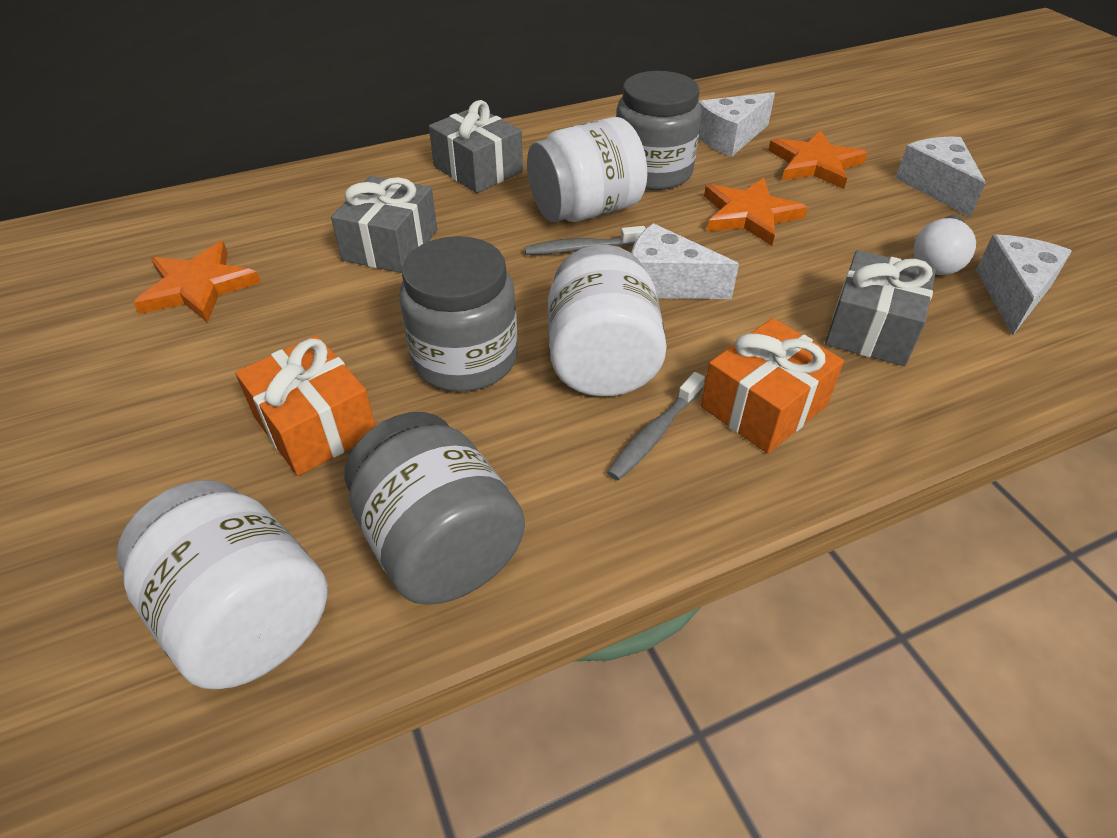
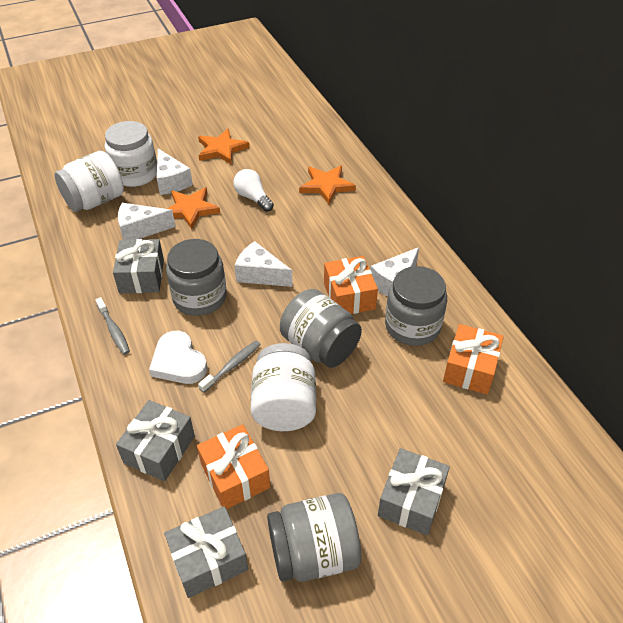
grey gift: [331,176,437,273] [429,100,523,193] [825,250,936,366] = 3 -> [113,239,164,293] [116,400,195,481] [164,506,248,598] [378,448,450,535] = 4
grey jar: [344,412,525,604] [399,236,518,392] [616,71,702,190] = 3 -> [166,239,227,316] [267,493,361,582] [280,289,362,368] [385,266,447,346] = 4
orange gift: [235,335,376,476] [701,318,844,454] = 2 -> [197,424,270,509] [324,256,378,314] [443,324,504,395] = 3
white heart: none = 0 -> [149,331,207,384] = 1

